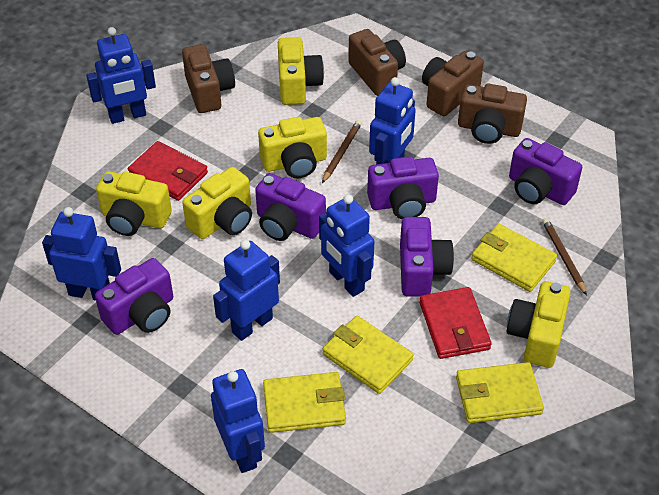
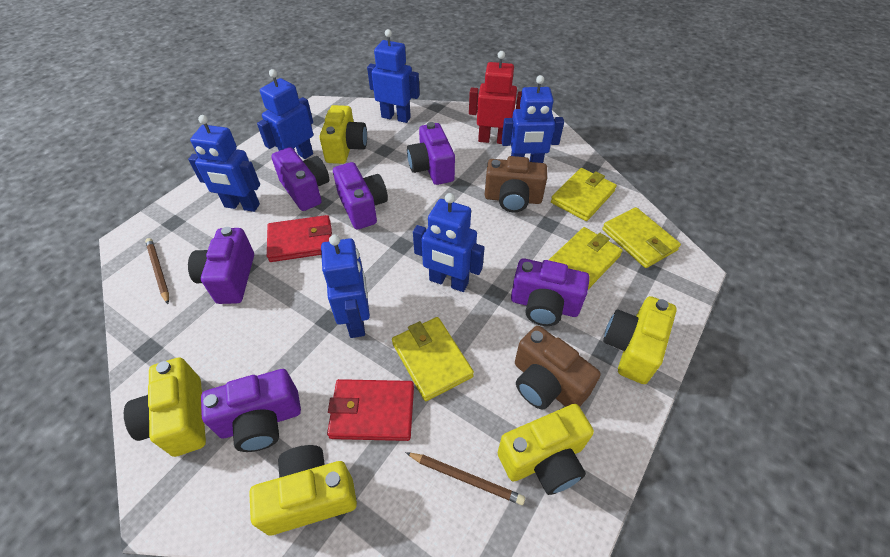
brown camera: [182,44,235,113] [348,29,406,96] [422,51,484,116] [458,83,527,144] = 4 -> [485,156,547,212] [515,326,601,410] = 2
purple camera: [95,258,173,335] [255,173,326,241] [367,156,439,220] [400,217,454,297] [509,138,582,205] = 5 -> [188,227,254,304] [201,369,301,452] [271,147,329,211] [333,162,388,229] [407,122,455,185] [511,258,590,326] = 6
red robot: none = 0 -> [469,51,522,144] = 1

